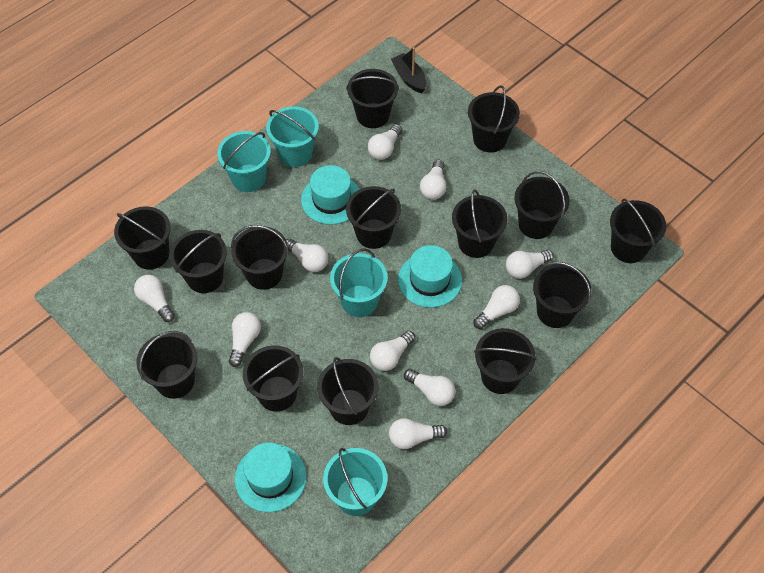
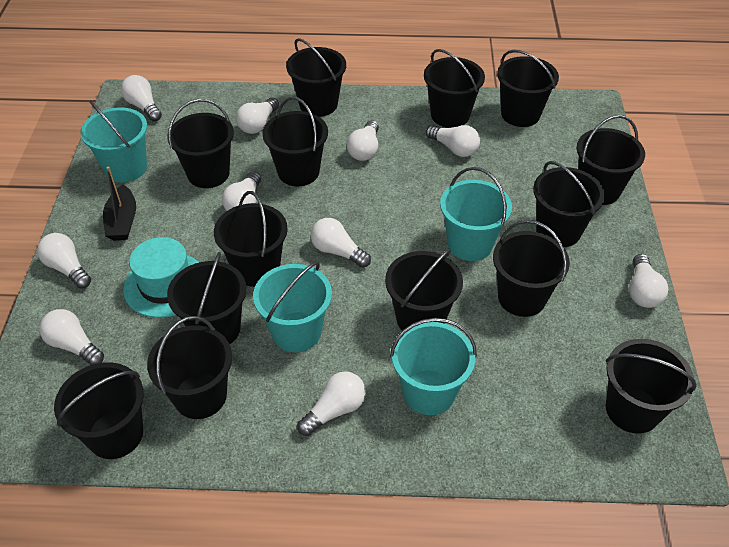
turquoise hat: [235,443,307,512] [301,165,359,225] [398,245,462,308] = 3 -> [123,237,199,318] = 1

